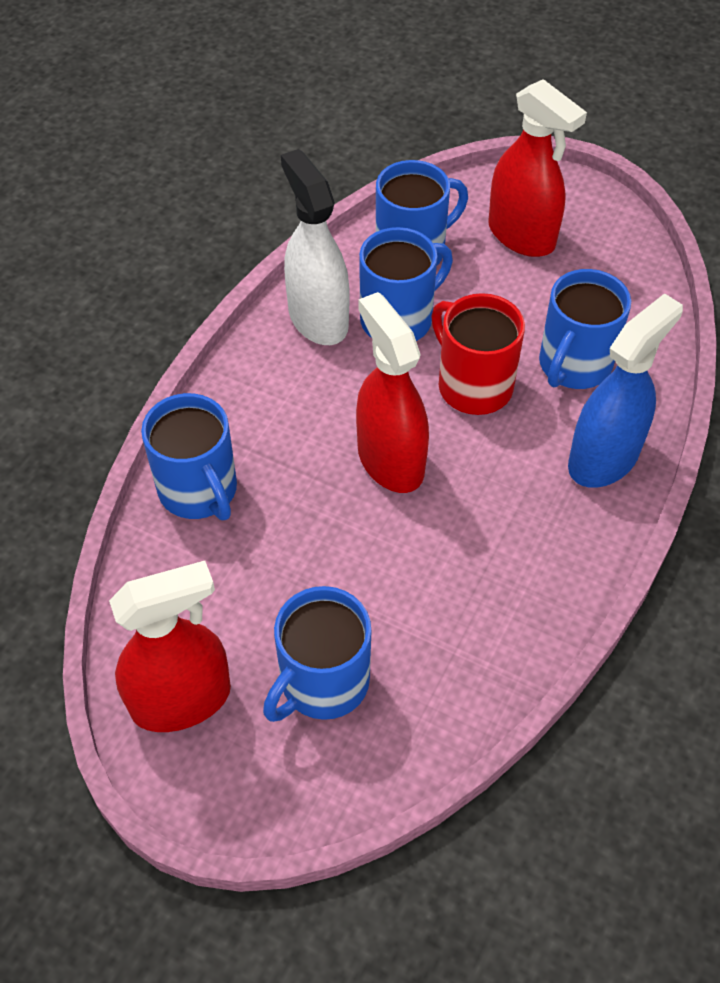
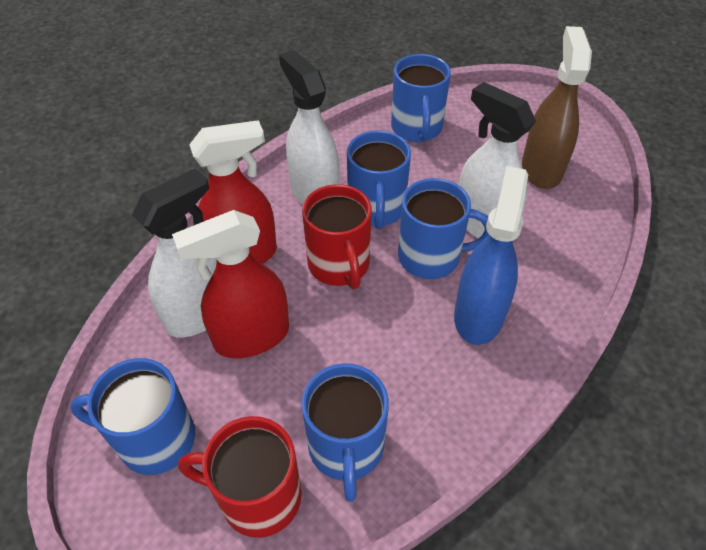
brown spray bottle: none = 0 -> [522,26,592,189] = 1
red mug: [431,293,525,415] = 1 -> [178,416,302,538] [302,184,372,289] = 2
red spray bottle: [109,561,231,732] [356,292,429,493] [489,79,587,257] = 3 -> [172,210,289,358] [189,120,277,264] = 2
white spray bottle: [281,149,350,345] = 1 -> [132,169,216,338] [279,50,340,205] [458,82,536,238] = 3

